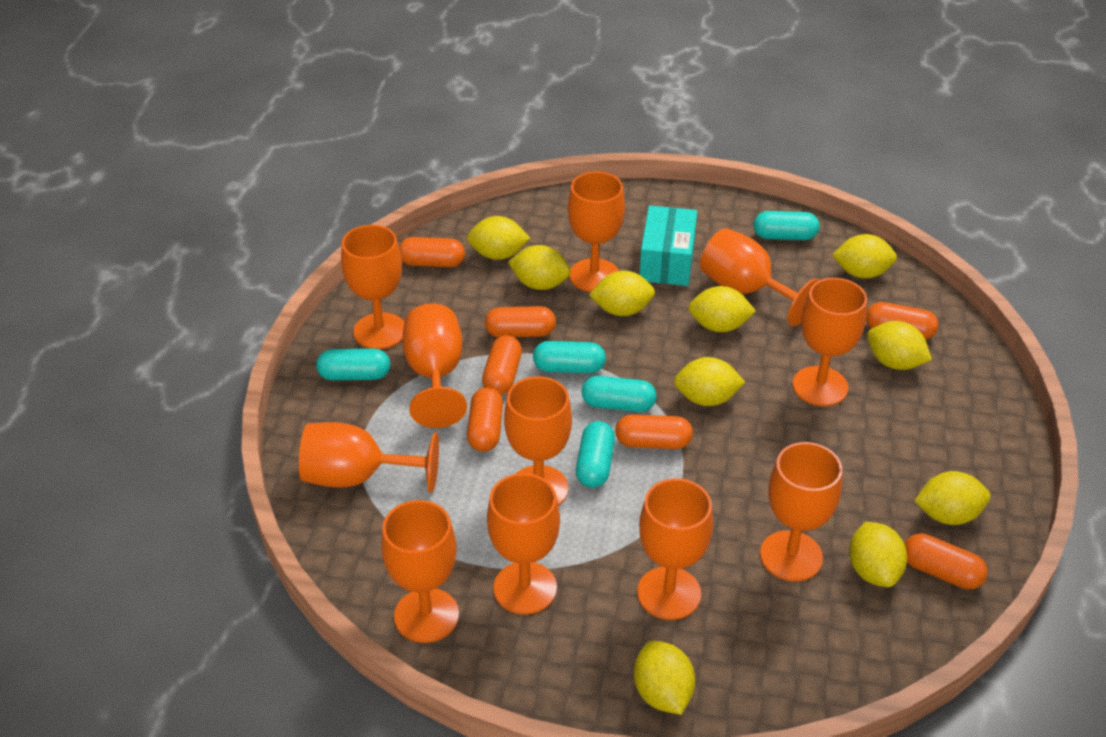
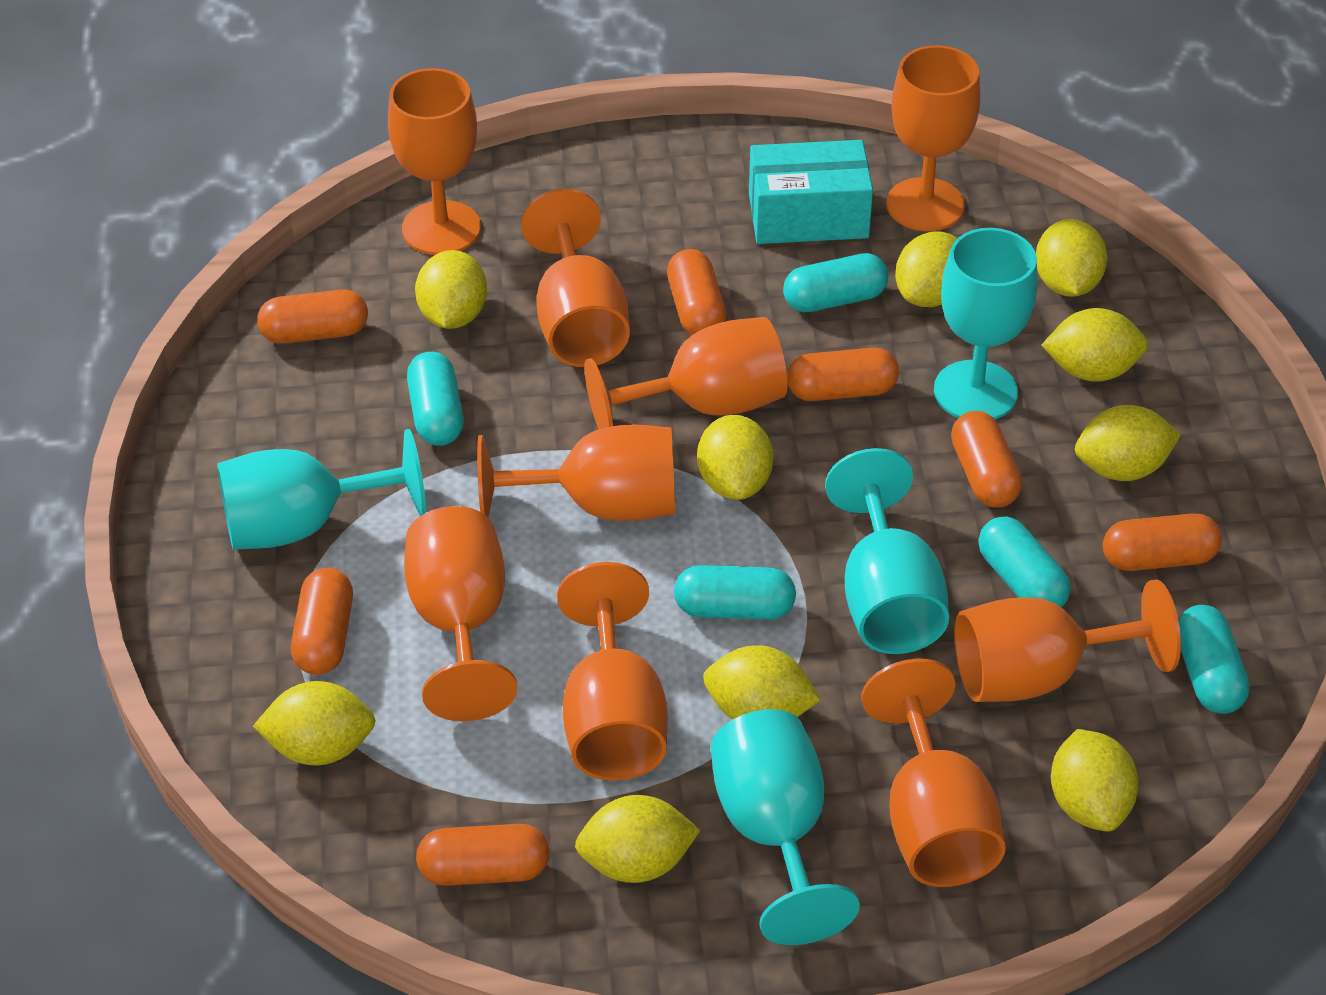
orange goblet: [299,422,439,493] [341,225,404,349] [381,500,459,643] [402,303,467,428] [487,473,560,615] [504,376,572,506] [568,172,625,292] [637,478,713,620] [700,228,819,326] [760,442,842,581] [793,278,867,406] = 11 -> [388,68,481,255] [404,506,517,721] [477,425,675,521] [521,189,630,367] [557,562,668,780] [585,317,788,429] [861,659,1006,887] [886,45,981,231] [955,579,1181,702] = 9
turquoise goblet: none = 0 -> [217,429,426,550] [711,709,860,945] [825,448,949,654] [934,228,1037,419] = 4

